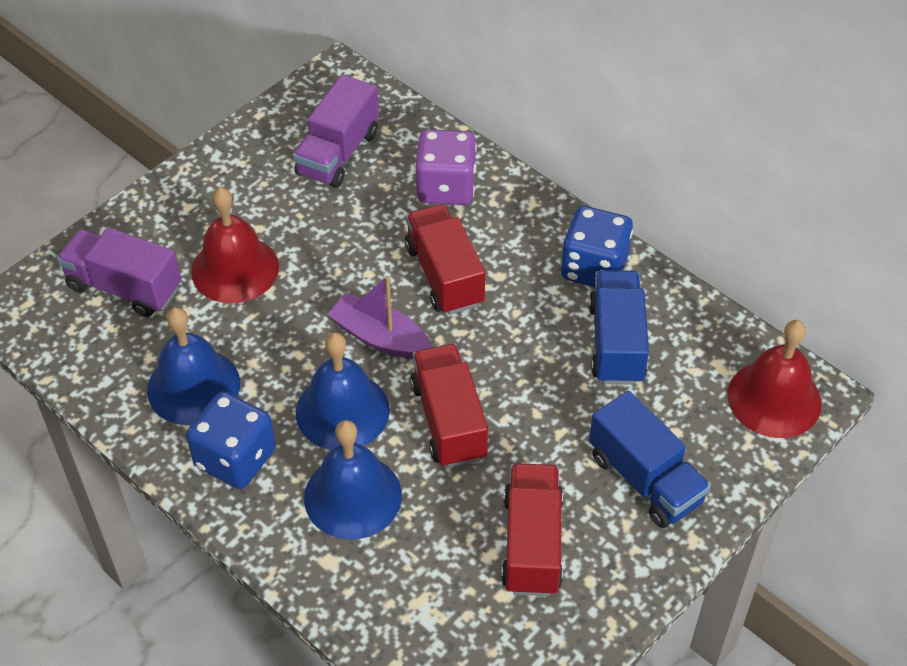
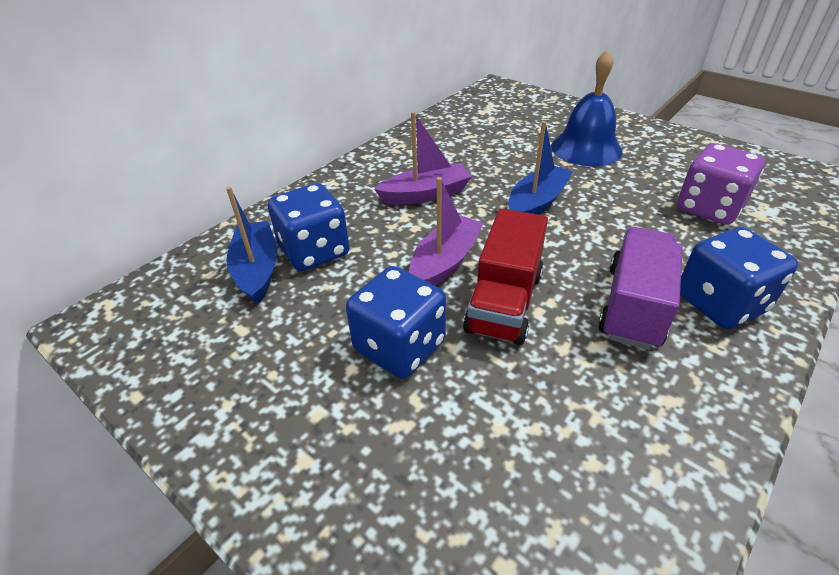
blue bell: [147,307,240,425] [296,332,390,450] [304,420,402,540] = 3 -> [551,49,623,166] = 1
blue boat: none = 0 -> [226,186,277,304] [508,121,573,215] = 2
blue dice: [186,392,276,489] [561,206,633,287] = 2 -> [268,183,350,271] [346,266,446,379] [680,227,798,329] = 3
blue truck: [588,270,649,385] [589,391,711,528] = 2 -> none = 0
purple boat: [327,276,432,359] = 1 -> [374,112,472,205] [409,177,484,286] = 2
purple truck: [57,228,181,317] [293,74,379,188] = 2 -> [598,227,683,350] = 1
red bell: [191,187,279,303] [727,320,822,438] = 2 -> none = 0
red truck: [405,204,485,315] [410,344,488,468] [501,463,563,596] = 3 -> [463,209,548,345] = 1

